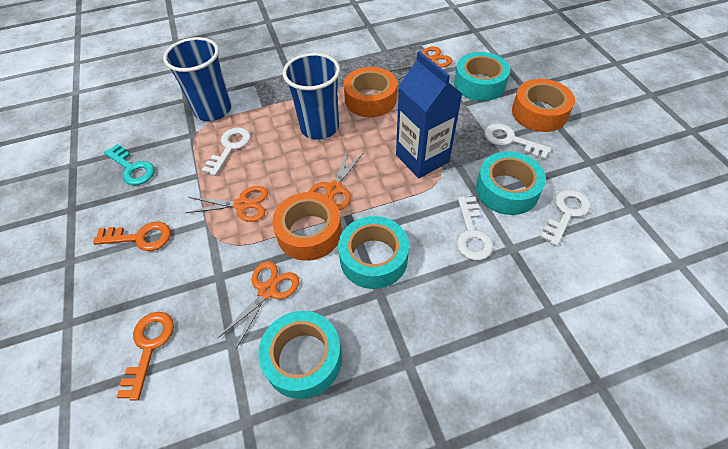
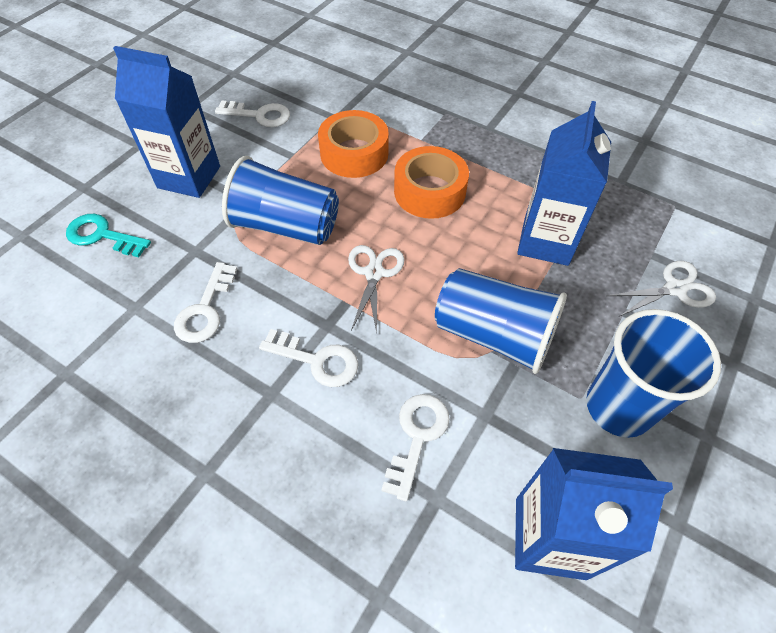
blue carton: [396,51,462,178] = 1 -> [113,46,220,198] [515,448,673,580] [517,101,611,266] = 3
blue cup: [163,37,231,121] [283,53,340,140] = 2 -> [222,156,339,245] [435,268,567,374] [586,309,721,438] = 3
orange key: [93,221,171,251] [117,312,174,401] = 2 -> none = 0
orange scissors: [186,186,268,222] [218,261,299,349] [309,149,363,210] [390,46,453,80] = 4 -> none = 0
orange tape: [272,192,342,261] [344,67,397,117] [512,79,575,132] = 3 -> [318,110,389,178] [394,146,469,219] = 2
turquoise tape: [258,311,342,399] [338,216,409,289] [454,52,510,101] [476,151,546,215] = 4 -> none = 0
white scissors: none = 0 -> [348,245,404,333] [607,261,716,316] = 2

